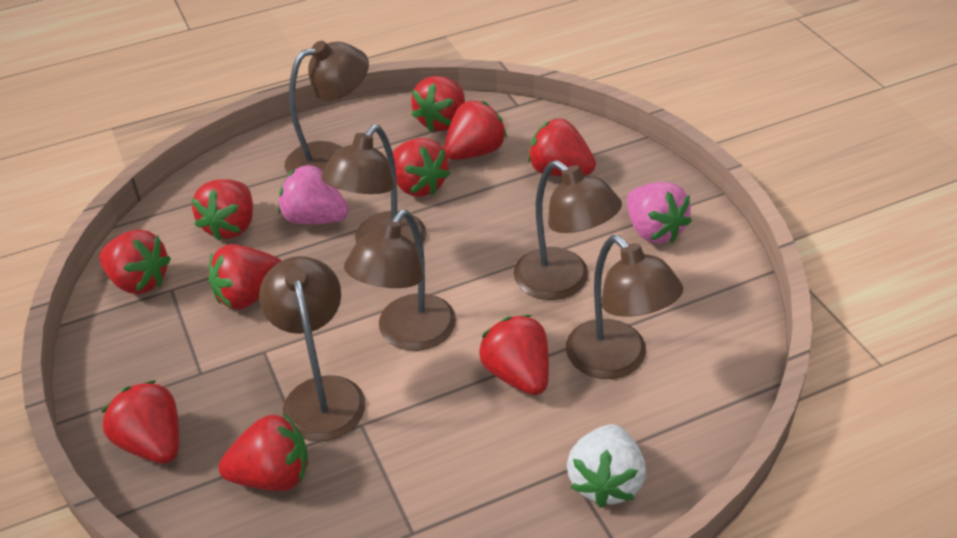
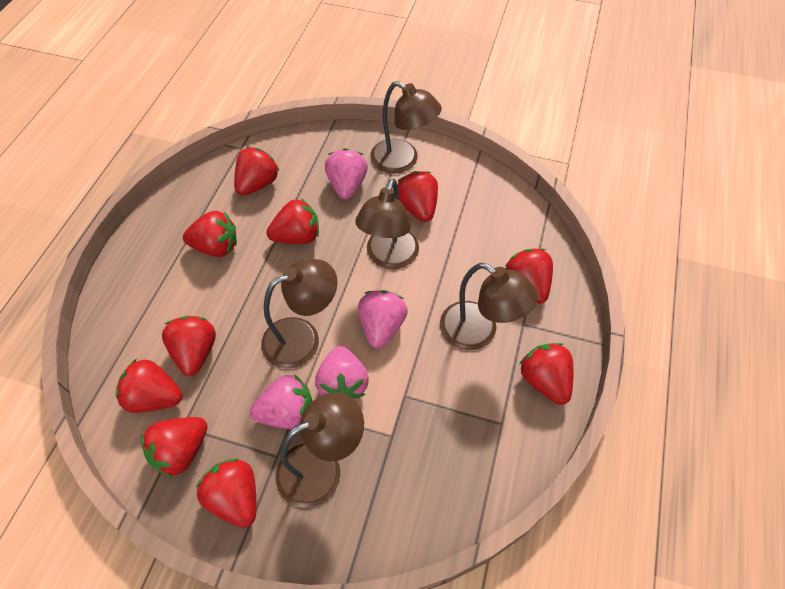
brown lamp: [259,256,366,441] [285,41,369,174] [322,125,427,247] [344,210,456,351] [514,160,622,300] [566,235,683,379] = 6 -> [261,259,337,368] [276,392,364,508] [355,179,419,269] [370,81,442,174] [440,263,538,350] = 5
pink strawberry: [278,165,349,224] [627,182,692,243] = 2 -> [250,374,312,429] [315,346,369,400] [325,148,368,200] [358,290,408,349] = 4
white strawberry: [567,424,646,507] = 1 -> none = 0

